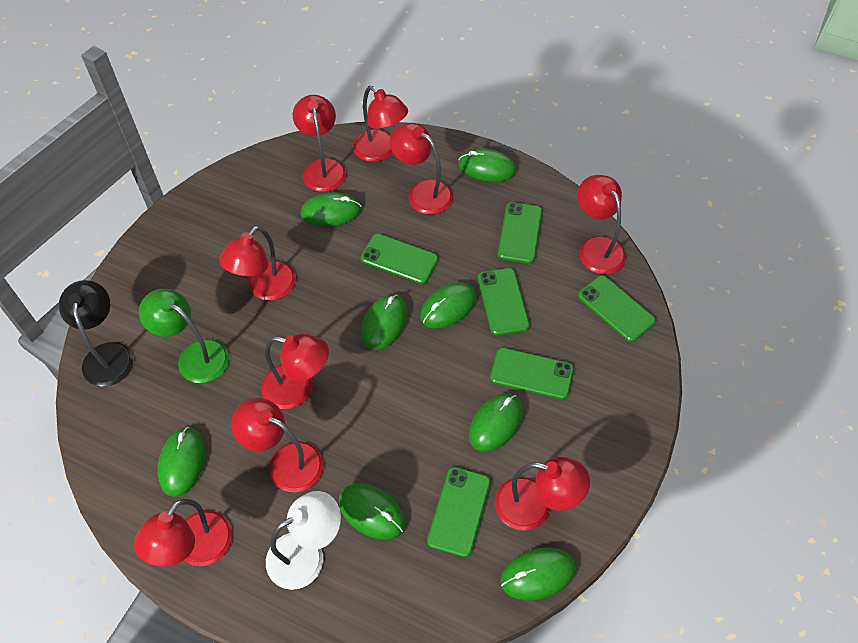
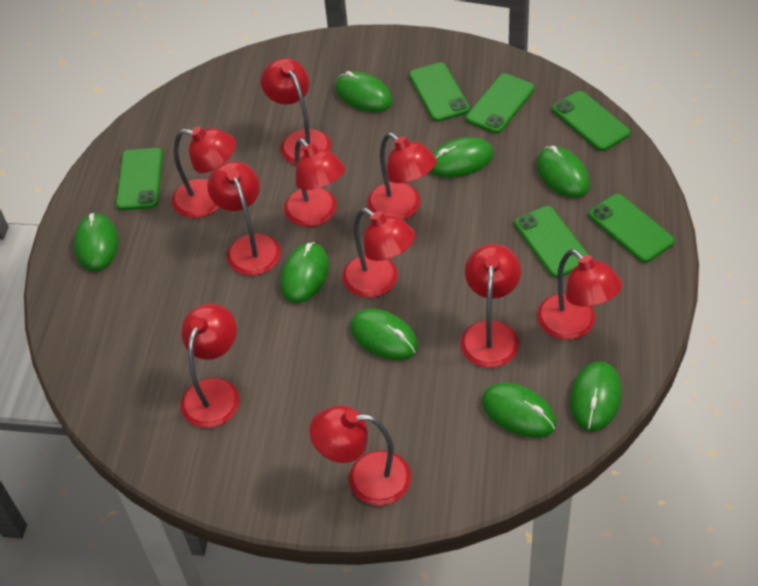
black lamp: [59,280,134,387] = 1 -> none = 0
green lamp: [139,289,229,383] = 1 -> none = 0
red lamp: [134,499,233,567] [219,226,296,300] [231,398,324,492] [261,334,329,409] [293,95,346,192] [353,86,408,162] [389,123,453,215] [494,457,590,531] [578,175,626,274] = 9 -> [172,126,236,218] [181,303,239,428] [207,161,281,276] [261,58,331,165] [284,138,345,227] [309,406,411,506] [343,208,415,298] [367,133,437,220] [461,244,521,368] [537,249,622,340] = 10
white lamp: [266,491,341,590] = 1 -> none = 0

